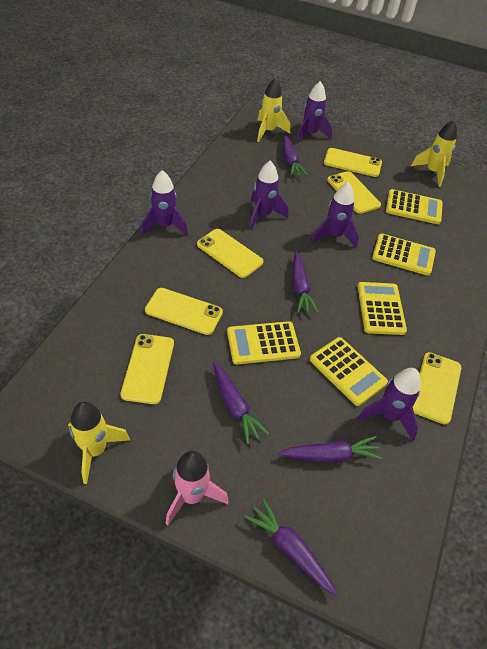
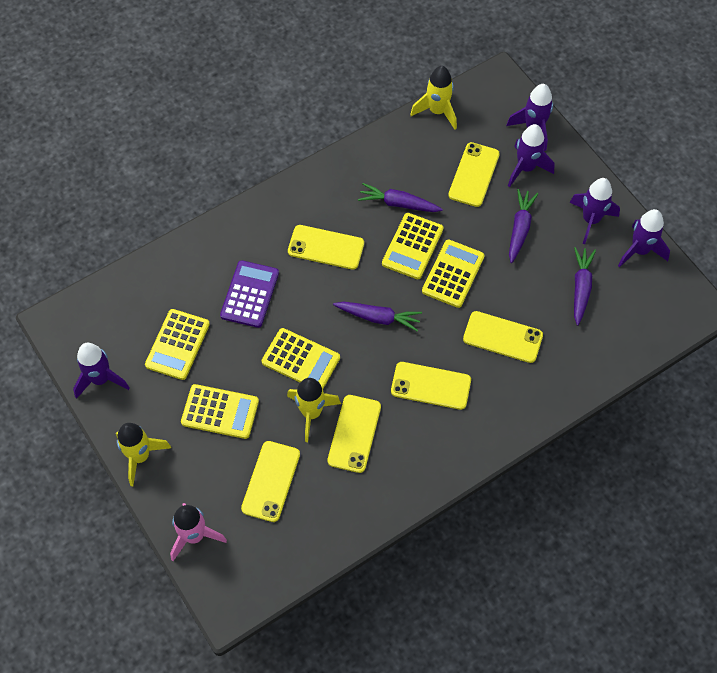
purple calculator: none = 0 -> [220,260,279,328] = 1
purple carrot: [213,362,269,444] [244,498,338,596] [279,436,382,463] [283,135,307,177] [292,251,318,313] = 5 -> [333,302,422,332] [358,183,443,212] [509,189,538,263] [574,247,596,326] = 4

